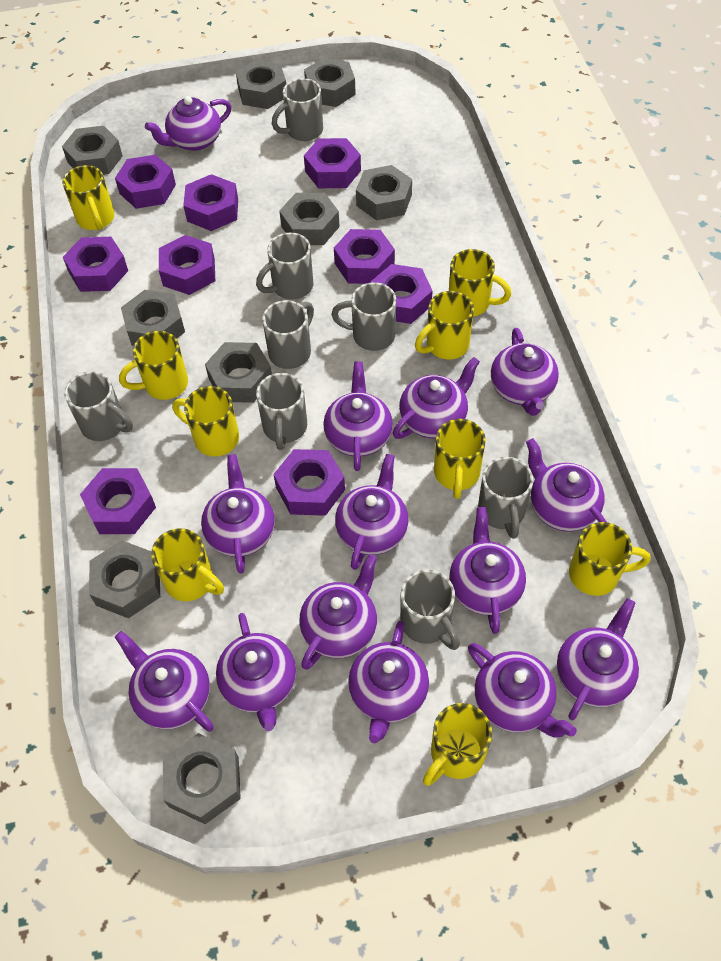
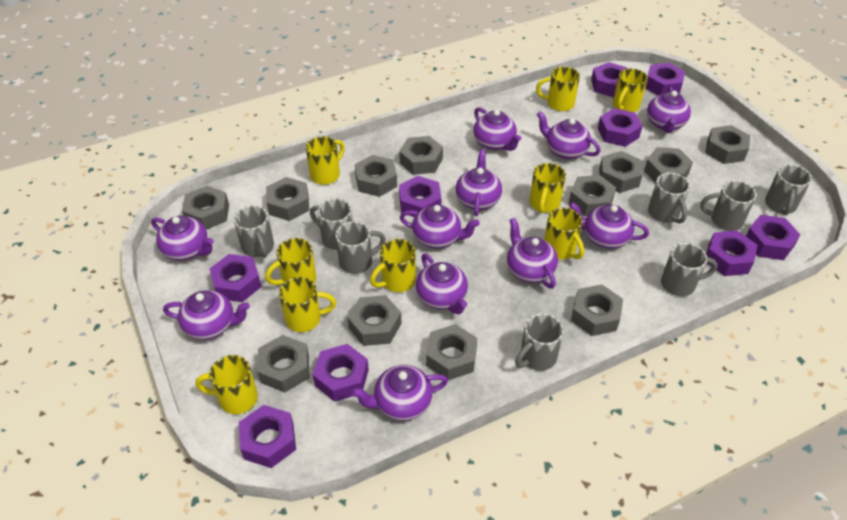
grey nut: [62,126,123,175] [89,540,160,619] [121,290,185,346] [163,733,241,824] [205,342,272,403] [236,60,286,109] [279,193,340,245] [304,58,356,107] [356,165,412,220] = 9 -> [182,186,229,230] [257,335,309,393] [266,177,309,221] [347,295,402,346] [355,155,397,197] [399,136,443,175] [426,324,477,380] [569,175,616,216] [571,284,623,336] [599,151,643,193] [644,147,693,183] [706,125,750,164] = 12
purple teapot: [115,631,214,732] [145,96,232,151] [201,454,275,574] [216,613,296,731] [299,554,377,670] [323,361,393,471] [335,454,408,570] [348,621,429,743] [393,357,480,439] [449,507,526,634] [468,643,577,737] [491,328,559,416] [526,438,607,532] [557,598,639,720] = 14 -> [151,216,214,261] [163,290,250,340] [351,365,448,421] [400,204,480,249] [416,253,468,314] [456,149,502,216] [473,107,521,151] [507,218,558,289] [537,111,600,159] [569,202,649,249] [647,86,691,133] = 11

